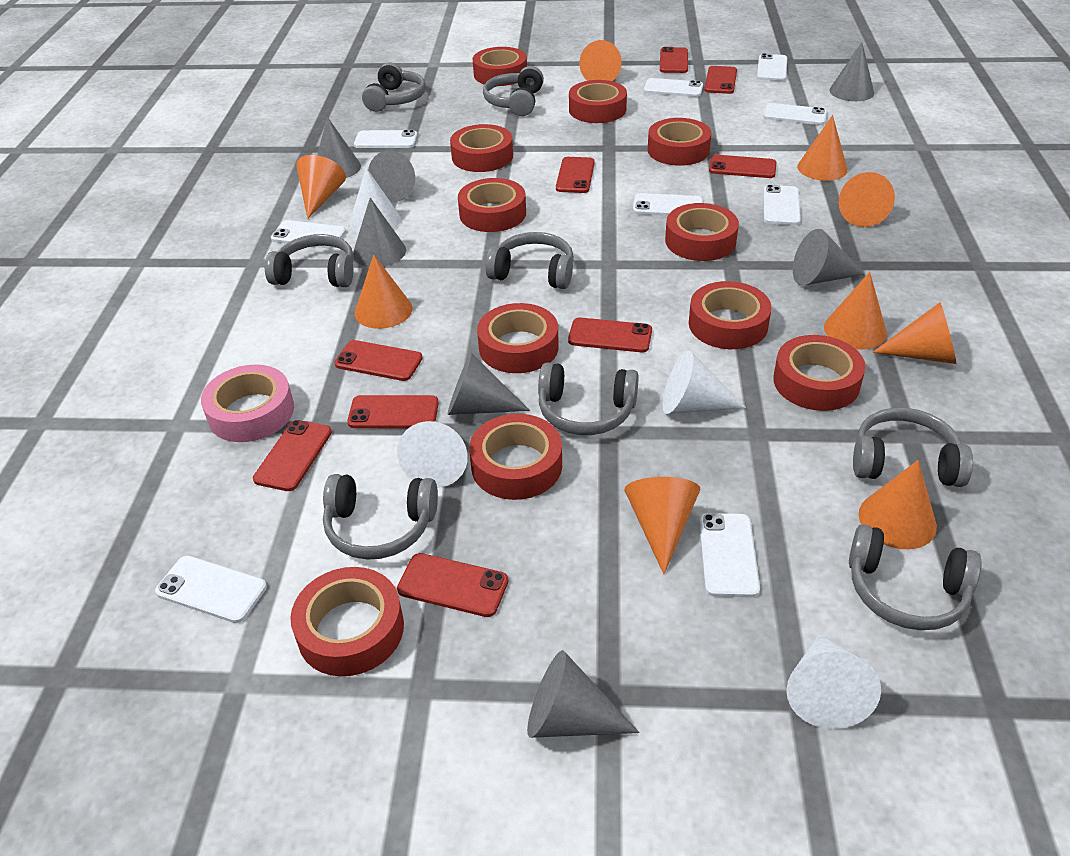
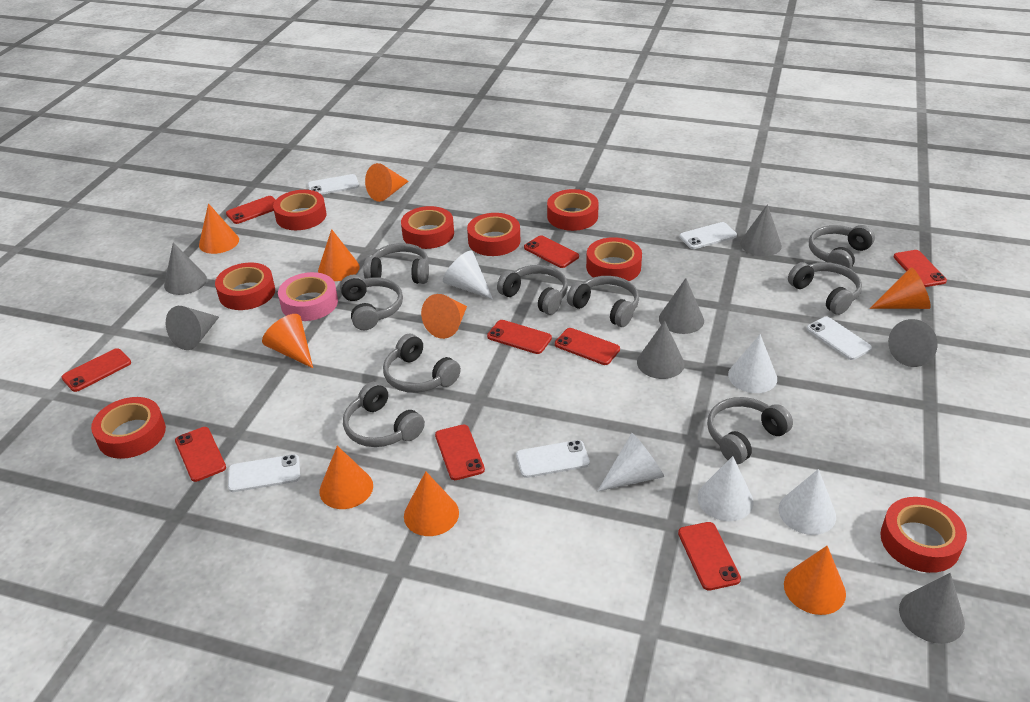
grey headphones: [265,234,354,287] [323,474,438,560] [362,62,426,112] [483,66,544,116] [485,232,574,289] [538,362,639,435] [849,524,982,630] [853,408,973,487] = 8 -> [340,275,403,330] [343,382,425,447] [363,243,429,284] [383,334,461,393] [497,265,568,315] [567,276,639,327] [707,397,793,464] [788,262,862,315] [809,225,875,269] = 9
red tape: [291,567,404,676] [450,124,513,172] [458,178,526,232] [469,414,562,500] [473,47,527,86] [477,303,559,373] [569,80,627,123] [648,118,712,166] [665,203,739,261] [689,281,772,349] [773,335,866,411] = 11 -> [91,397,166,459] [215,263,275,310] [273,190,327,230] [401,206,454,249] [467,213,520,256] [547,189,599,231] [586,237,642,281] [880,497,967,573] = 8
white cone: [349,168,401,233] [397,421,468,488] [662,351,746,414] [786,634,881,729] = 4 -> [443,251,493,299] [598,433,664,491] [697,456,753,521] [728,334,777,393] [779,469,836,535] = 5
white phone: [155,555,267,623] [271,220,346,249] [354,130,418,148] [633,193,703,216] [644,78,703,97] [699,513,760,597] [757,53,787,81] [763,103,827,125] [763,185,801,225] = 9 -> [228,454,300,492] [308,174,359,195] [516,440,590,478] [679,222,737,249] [807,317,872,360] = 5

